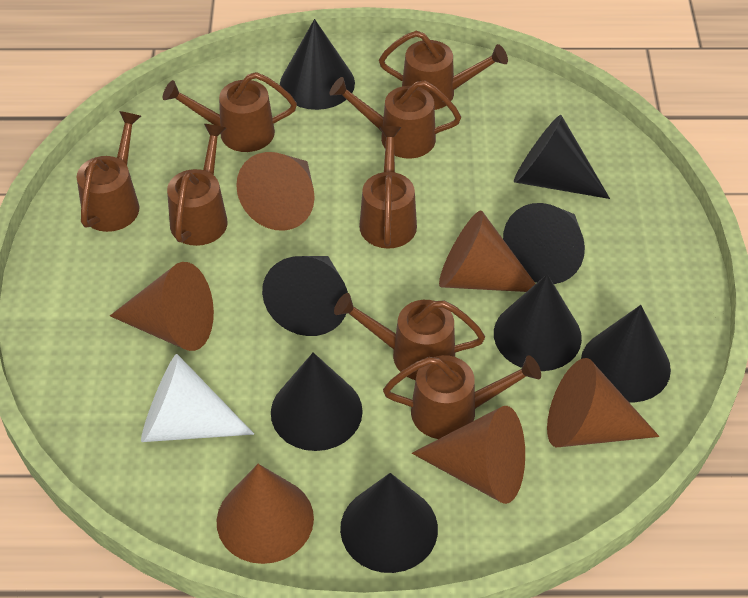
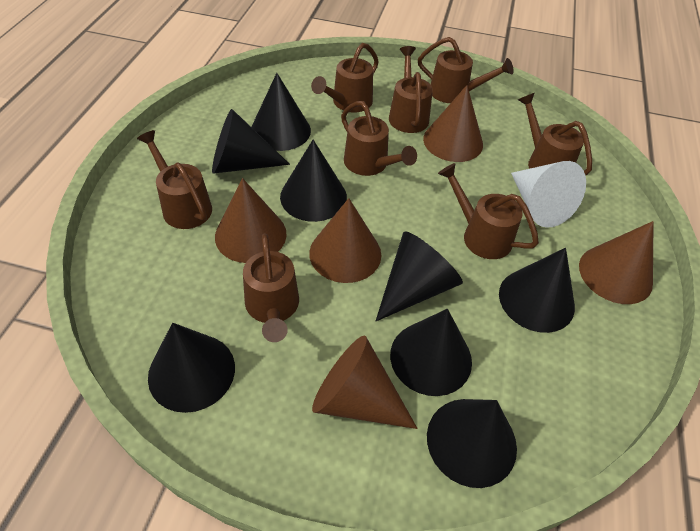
brown cone: [110,262,214,351] [217,464,314,564] [236,152,315,231] [412,406,525,504] [439,211,536,292] [547,358,659,447] = 6 -> [215,178,287,263] [309,198,381,283] [312,336,418,429] [423,85,483,162] [579,221,654,304] = 5

